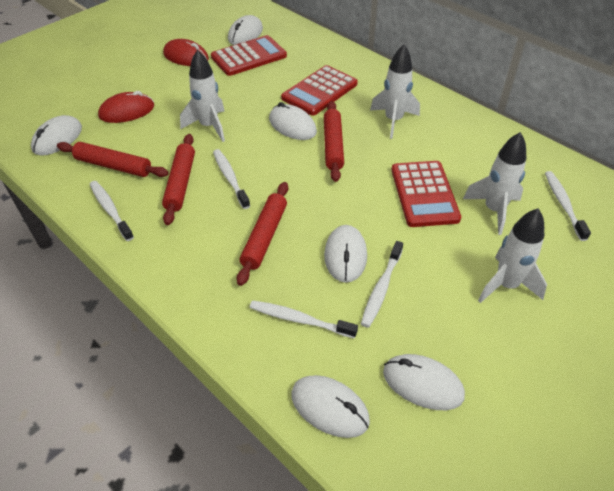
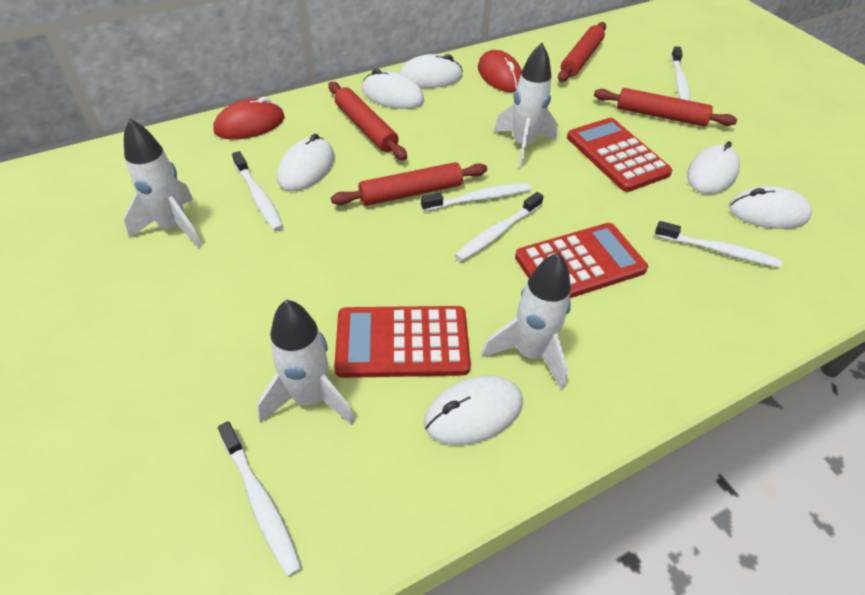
white toothbrush: [90,181,134,241] [213,149,250,209] [250,300,358,338] [361,241,403,328] [545,171,591,241] = 5 -> [218,421,302,577] [232,151,283,231] [421,183,531,211] [455,192,544,261] [655,221,782,268] [671,46,690,101] = 6

